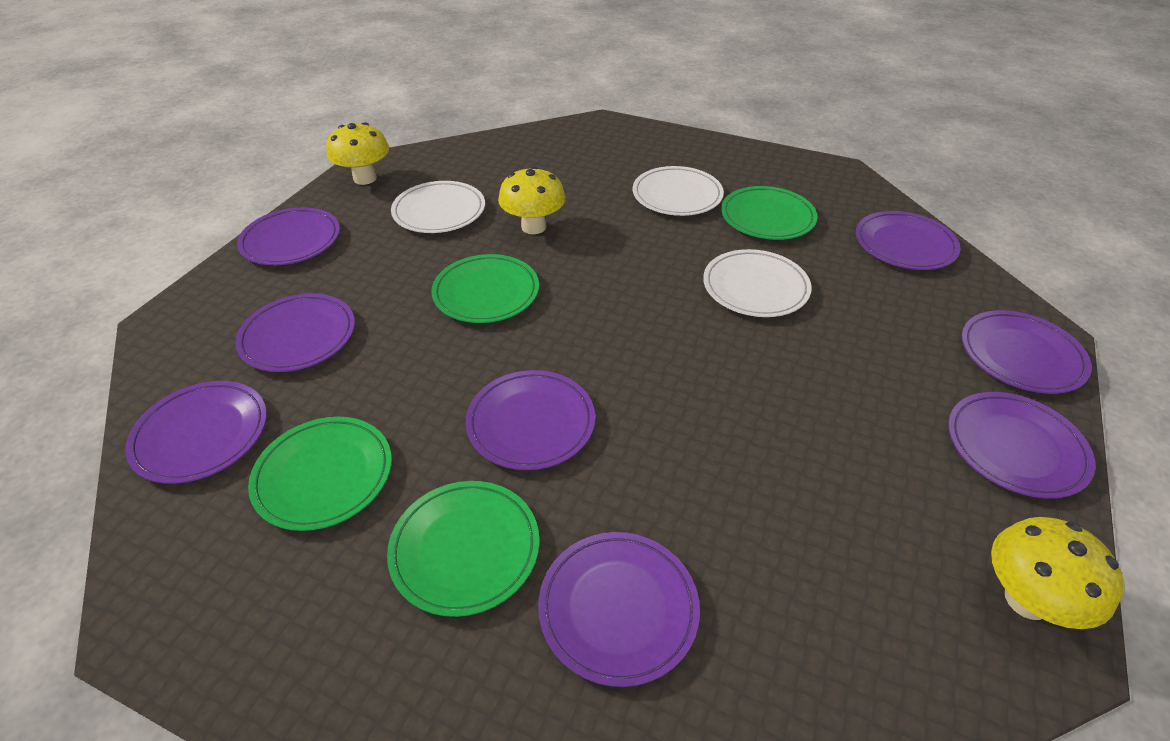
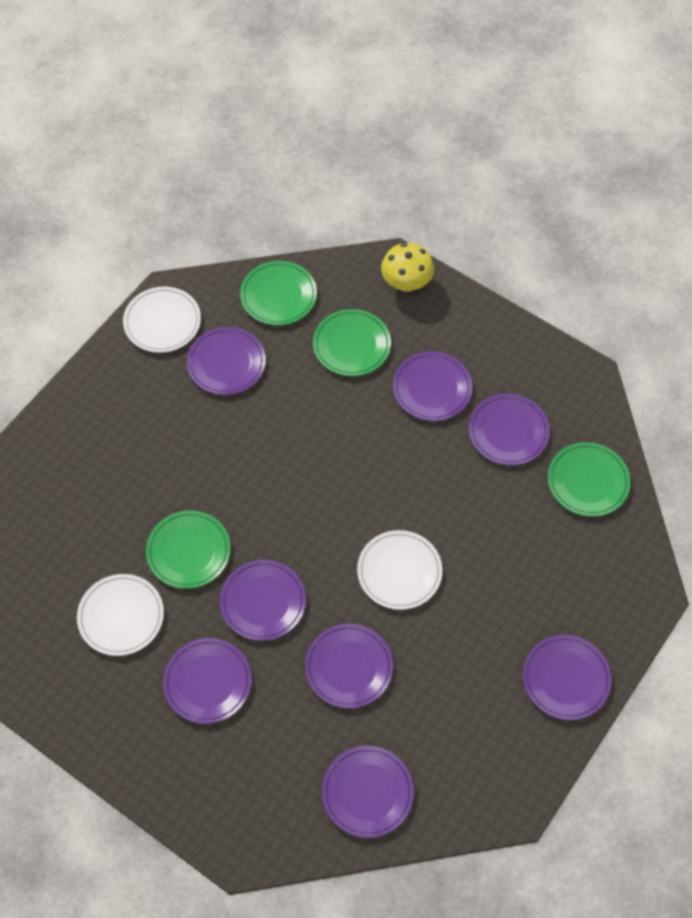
yellow mushroom: [326,122,389,185] [498,166,566,234] [991,517,1124,629] = 3 -> [381,243,434,292] = 1

